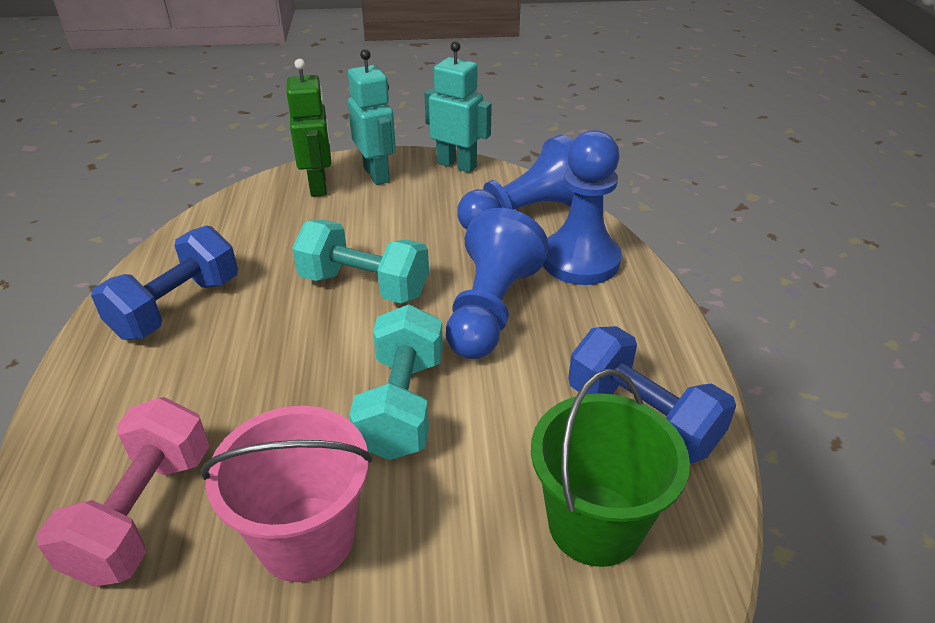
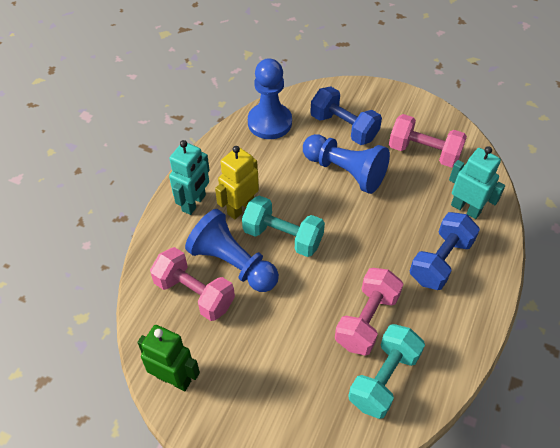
green bucket: [531,369,690,567] = 1 -> none = 0
pink bucket: [201,406,372,582] = 1 -> none = 0
pink dumbbell: [36,397,209,587] = 1 -> [150,247,235,321] [335,268,403,356] [389,114,467,168] = 3
yellow robot: none = 0 -> [215,146,259,219] = 1

